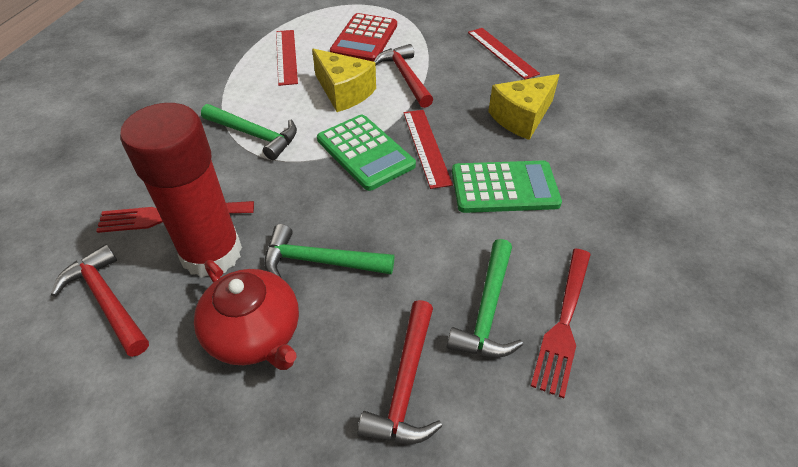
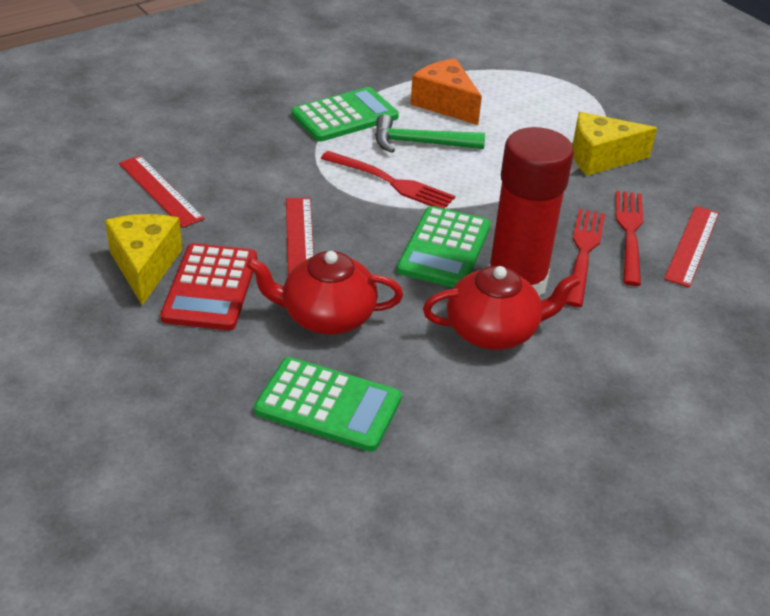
green calculator: [317,115,416,191] [452,160,562,213] = 2 -> [254,357,402,452] [291,87,399,142] [397,206,491,288] = 3
green hammer: [201,104,297,160] [264,224,394,277] [447,239,523,357] = 3 -> [375,115,485,153] = 1
orange cheese: none = 0 -> [410,58,482,125] = 1
red fork: [96,201,254,233] [531,249,591,398] = 2 -> [321,151,455,209] [566,209,605,307] [616,191,643,286] = 3
red hammer: [51,244,149,357] [357,300,442,444] [374,44,433,108] = 3 -> none = 0
red teapot: [194,260,299,370] = 1 -> [246,251,403,334] [423,266,581,350] = 2

